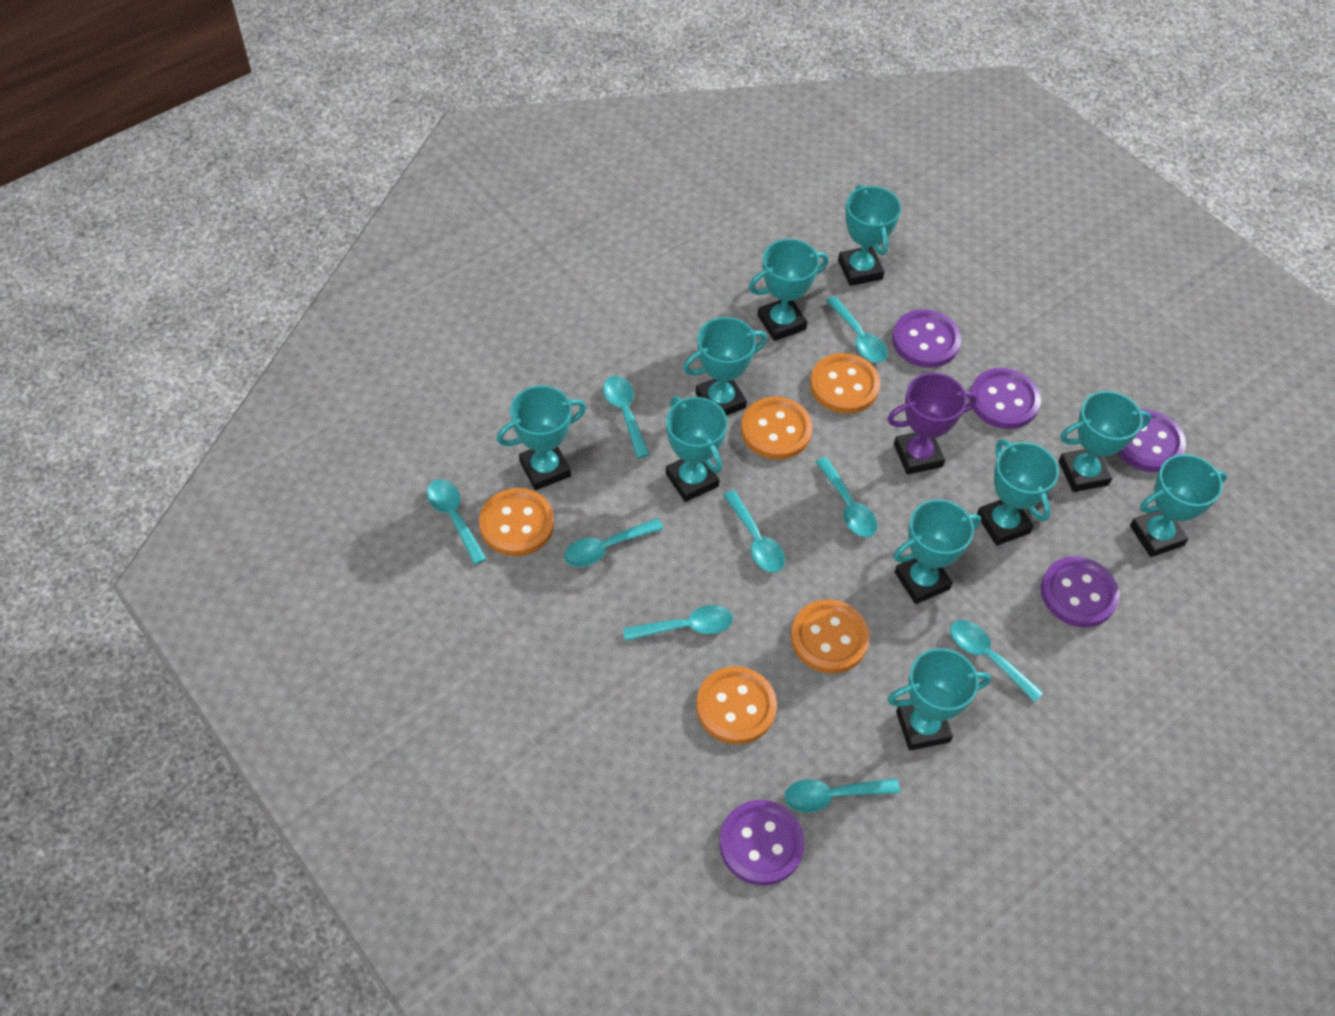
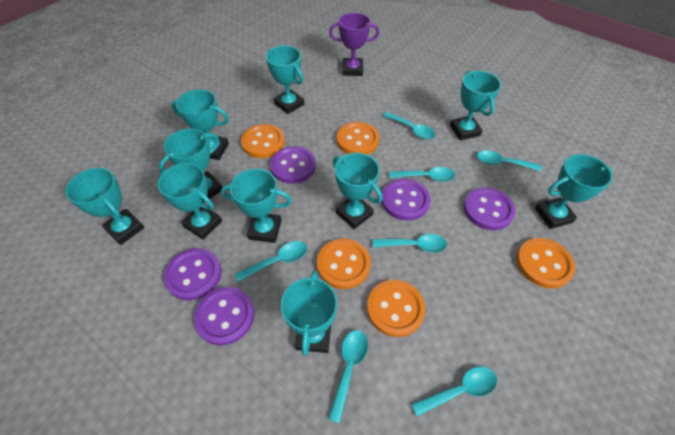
turquoise spoon: [427,479,487,565] [564,518,664,567] [603,376,650,458] [623,605,733,641] [723,490,785,573] [785,778,900,813] [816,457,878,537] [826,296,888,363] [950,620,1043,702] = 9 -> [235,241,307,282] [328,330,368,423] [373,234,447,253] [383,112,435,139] [389,167,455,182] [411,367,497,417] [477,150,542,171] = 7

